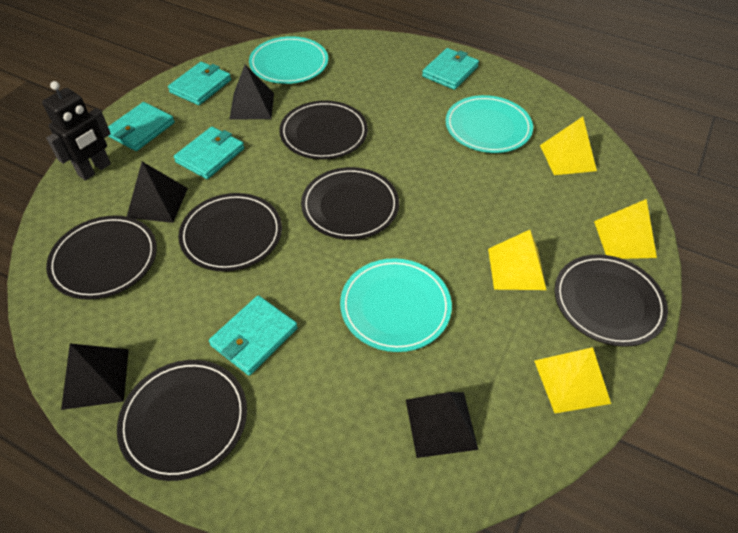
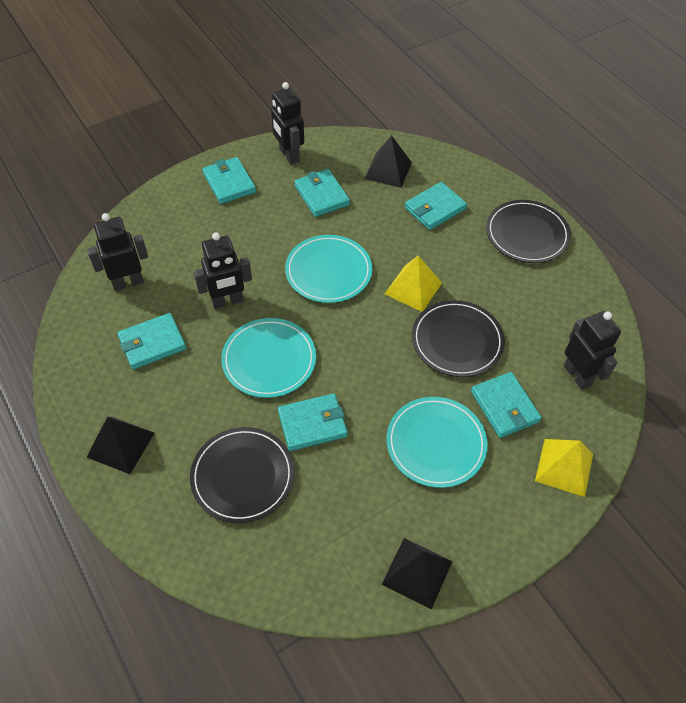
black plate: [46,216,157,300] [117,360,247,481] [178,193,282,272] [279,101,368,159] [301,167,399,240] [554,254,668,347] = 6 -> [190,427,294,523] [412,300,505,377] [486,200,571,263] = 3
black pyramid: [61,344,129,410] [127,162,188,223] [229,64,274,120] [406,392,478,458] = 4 -> [87,417,155,474] [364,135,412,188] [382,538,453,610] = 3
black robot: [42,81,111,181] = 1 -> [87,213,148,291] [194,232,252,309] [271,82,304,165] [564,311,621,390] = 4
turquoise wallet: [108,102,175,151] [168,62,231,105] [174,127,244,179] [209,295,298,376] [422,48,479,90] = 5 -> [117,313,186,370] [202,157,256,204] [278,393,348,451] [294,169,350,217] [404,182,467,230] [471,372,542,438] = 6
yellow pyramid: [488,230,546,290] [534,347,611,413] [540,117,597,175] [594,199,657,259] = 4 -> [385,256,442,312] [535,439,593,497] = 2

